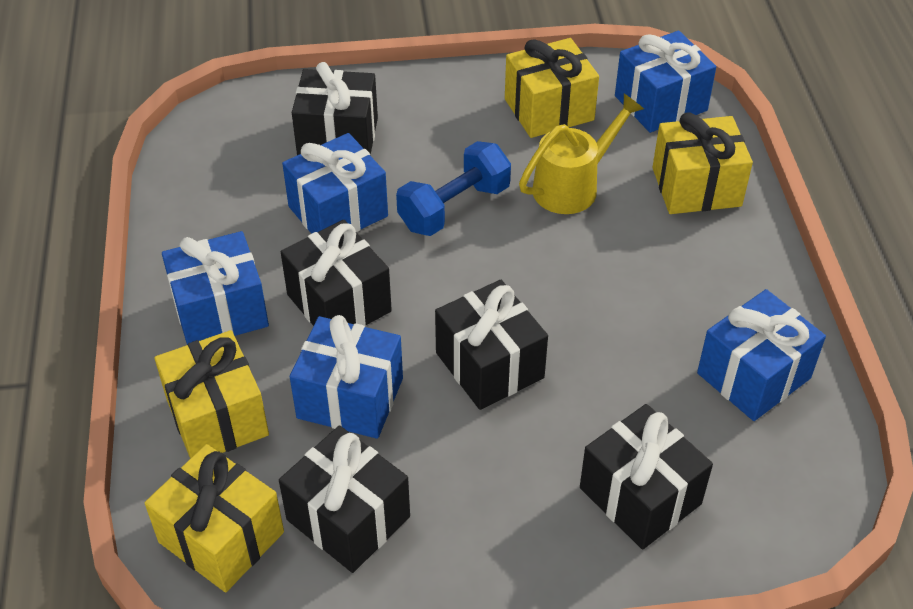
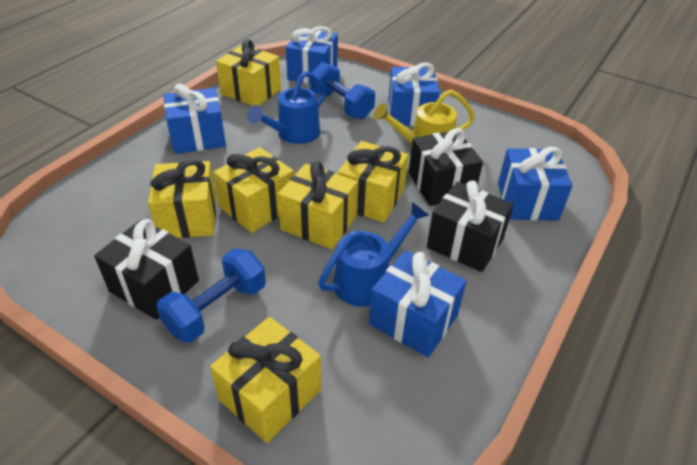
black gift: [279,425,410,573] [281,220,392,326] [292,62,378,155] [435,280,548,410] [580,404,713,549] = 5 -> [94,219,199,320] [409,128,483,206] [427,181,514,272] = 3
blue dumbbell: [396,141,511,236] = 1 -> [156,248,266,343] [310,62,375,119] = 2
blue watering can: none = 0 -> [247,71,326,144] [318,202,429,307] = 2
yellow gift: [145,444,284,592] [154,330,269,459] [505,38,599,138] [652,112,753,214] = 4 -> [148,159,216,238] [210,317,321,443] [213,147,294,233] [216,39,281,106] [278,161,358,249] [338,141,408,222] = 6

